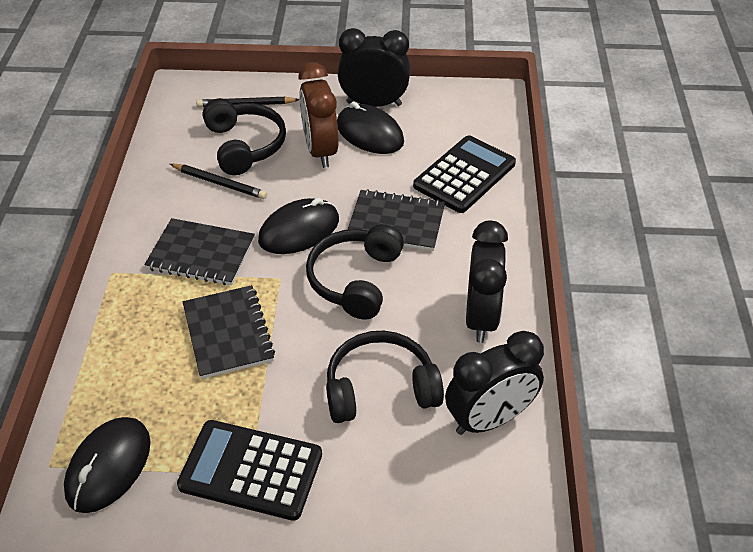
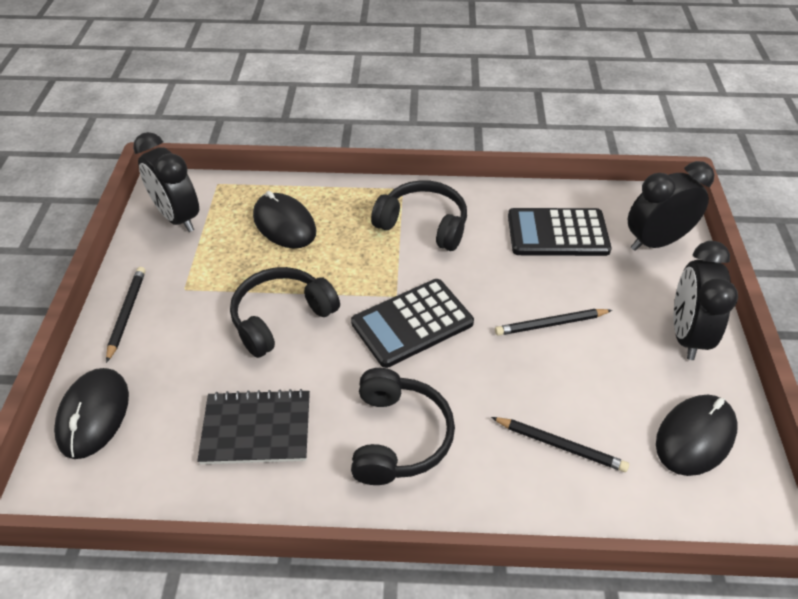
black notebook: [144,218,255,285] [183,285,275,379] [347,189,445,251] = 3 -> [197,389,310,464] = 1
black pencil: [170,164,267,199] [196,97,299,107] = 2 -> [106,267,146,363] [491,417,629,472] [495,309,612,336] = 3
brown clock: [298,62,339,168] = 1 -> none = 0

